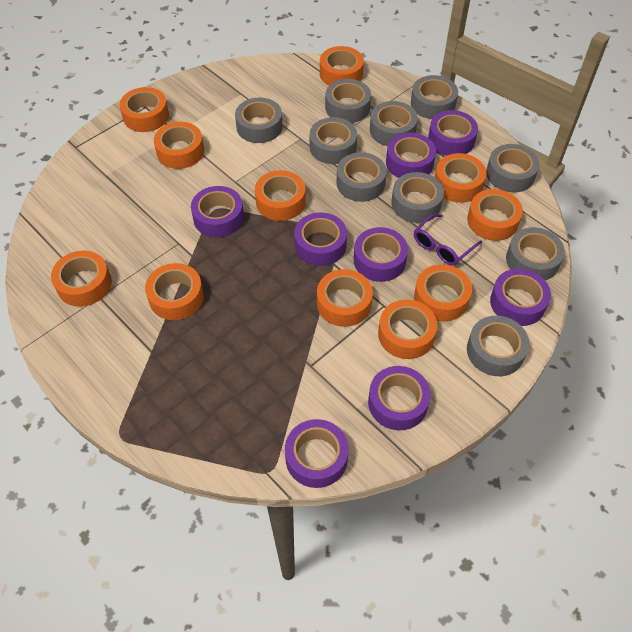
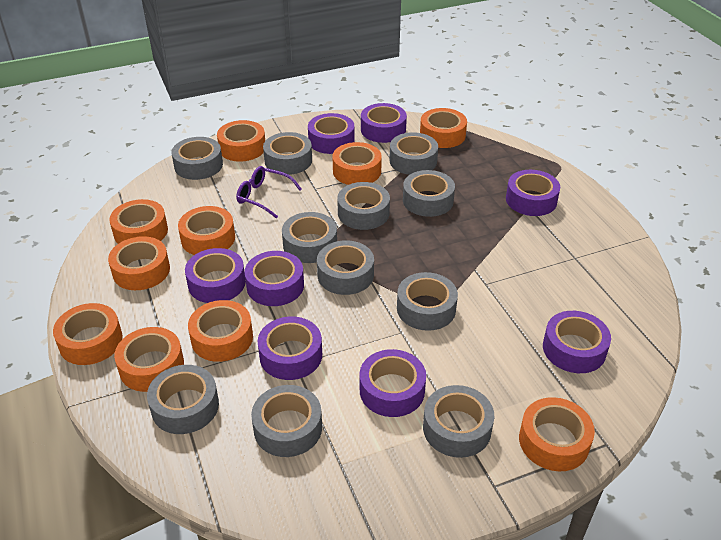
grey tape: [235,98,283,143] [310,117,357,164] [325,79,371,123] [336,152,387,202] [370,101,418,146] [391,172,444,223] [411,75,458,119] [467,316,529,376] [486,144,540,193] [506,227,565,280] = 10 -> [147,365,219,434] [171,137,223,180] [251,385,322,457] [263,132,312,175] [282,212,337,263] [317,240,374,295] [337,182,390,230] [389,132,438,175] [397,272,458,331] [403,170,455,217] [423,385,494,458] = 11
orange tape: [51,251,112,307] [119,87,169,132] [145,263,204,320] [154,122,204,169] [255,170,306,221] [317,269,373,327] [320,46,364,85] [378,300,437,359] [414,264,472,321] [435,153,486,203] [467,189,523,241] = 11 -> [53,303,123,365] [108,236,170,290] [109,199,168,244] [114,327,184,392] [178,206,235,255] [188,300,253,362] [217,120,265,162] [332,142,382,185] [420,108,467,148] [519,397,595,471] = 10

